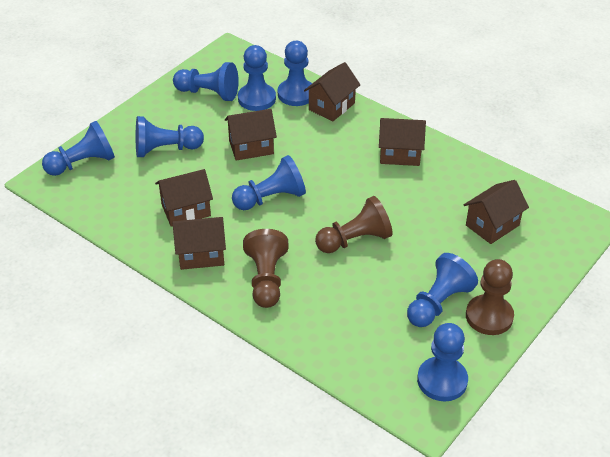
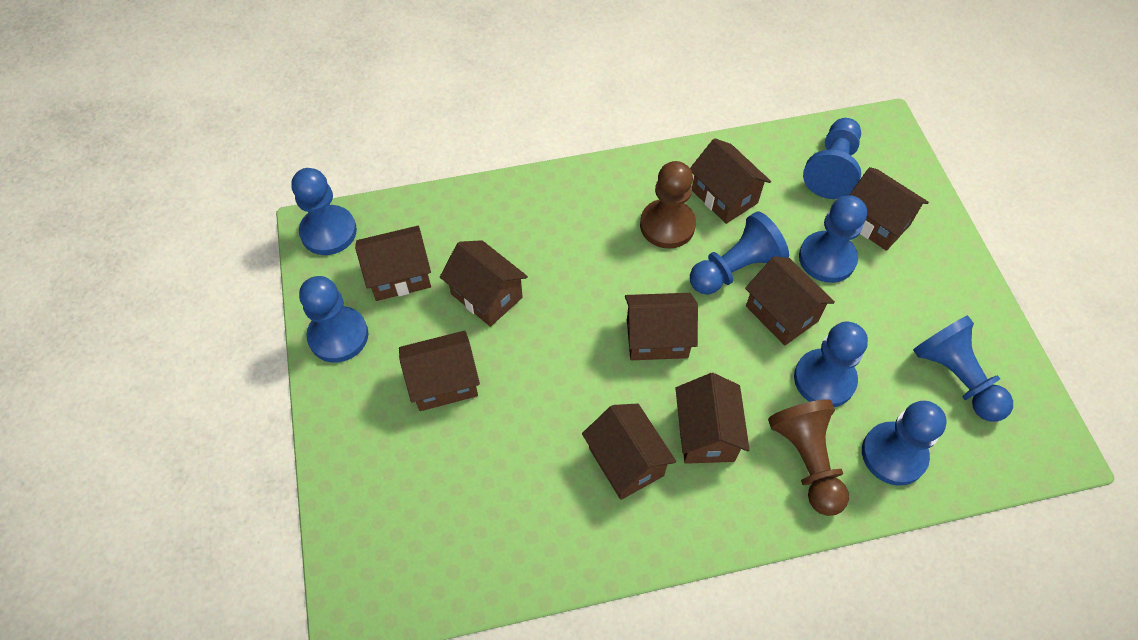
brown house: [155,169,213,226] [172,217,226,270] [225,109,277,161] [304,62,360,122] [379,118,426,166] [464,180,529,244] = 6 -> [355,226,431,301] [399,331,480,411] [440,240,528,327] [582,404,676,500] [625,293,698,360] [675,373,750,464] [690,138,771,224] [745,256,835,346] [850,167,929,251] = 9
brown pawn: [243,229,289,308] [315,196,393,253] [466,259,514,335] = 3 -> [640,161,696,249] [768,399,849,516] = 2

